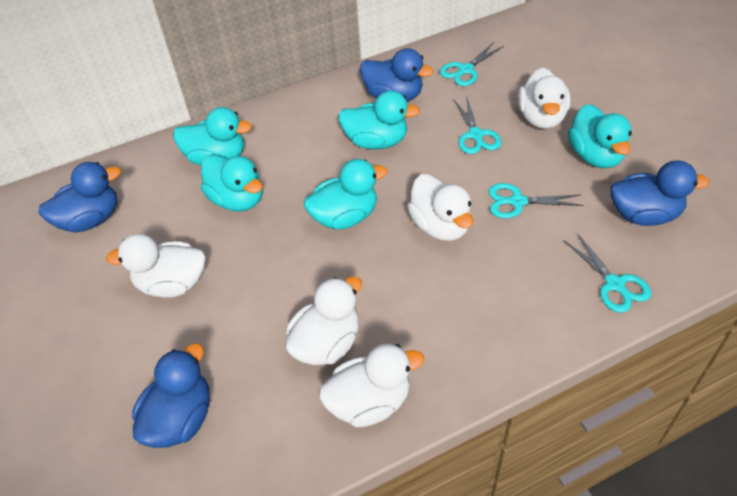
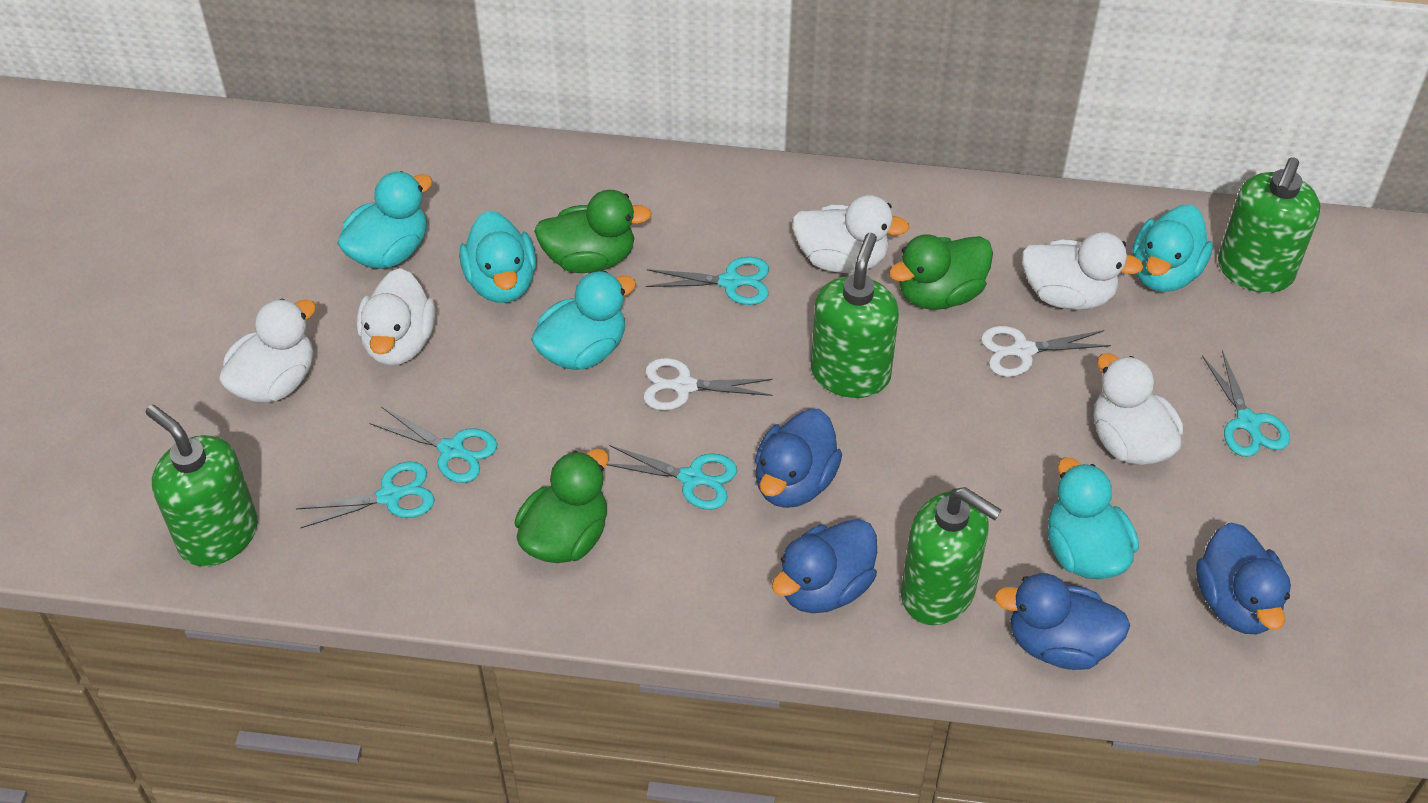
green duck: none = 0 -> [515,449,609,563] [534,190,652,273] [889,235,993,310] = 3
green soap dispenser: none = 0 -> [145,405,258,566] [811,233,899,398] [901,487,1001,625] [1218,157,1320,293] = 4
turquoise scissors: [440,42,504,86] [453,98,502,154] [489,183,584,218] [564,233,651,313] = 4 -> [296,461,435,528] [370,407,497,483] [607,445,737,510] [646,257,769,305] [1202,350,1290,457] = 5
white scissors: none = 0 -> [644,358,773,410] [981,326,1111,377] = 2

